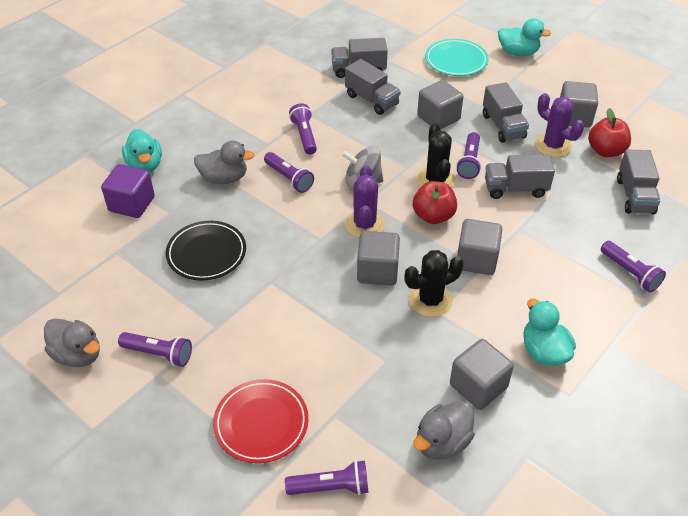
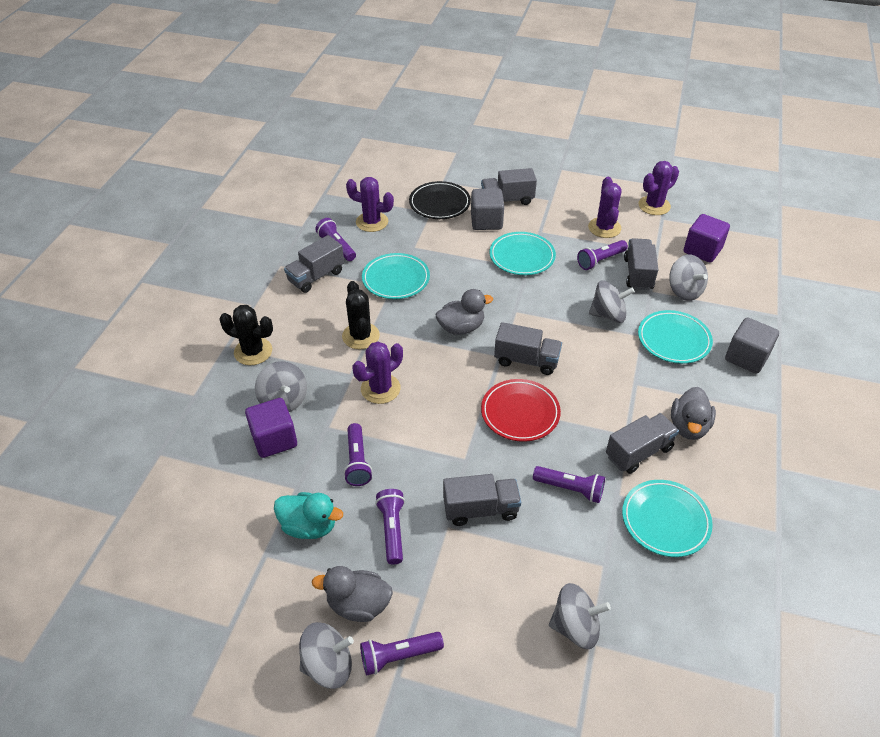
grey cube: [357,231,400,285] [417,80,463,129] [450,339,514,410] [457,219,502,275] [560,81,598,128] = 5 -> [471,189,504,230] [725,317,779,374] = 2
grey spinning top: [342,146,383,188] = 1 -> [255,361,307,412] [299,622,354,689] [549,583,611,649] [589,280,635,323] [669,255,708,301] = 5
grey truck: [331,38,388,78] [345,59,401,115] [483,82,529,143] [485,154,555,199] [617,150,661,214] = 5 -> [284,235,344,293] [443,474,521,526] [481,168,537,205] [494,322,562,375] [606,413,679,474] [624,238,658,290] = 6
purple cactus: [345,165,385,238] [535,93,584,157] = 2 -> [346,177,394,232] [352,341,403,404] [588,177,622,238] [638,161,679,215] = 4
purple cube: [101,164,155,218] = 1 -> [245,398,297,458] [684,214,730,263] = 2
red apple: [413,181,457,224] [588,108,631,157] = 2 -> none = 0
turquoise duck: [122,129,162,172] [498,18,551,56] [523,299,576,366] = 3 -> [274,492,343,539] = 1
turquoise plate: [425,39,489,76] = 1 -> [362,253,430,299] [489,232,556,275] [622,480,713,557] [638,310,713,364] = 4

